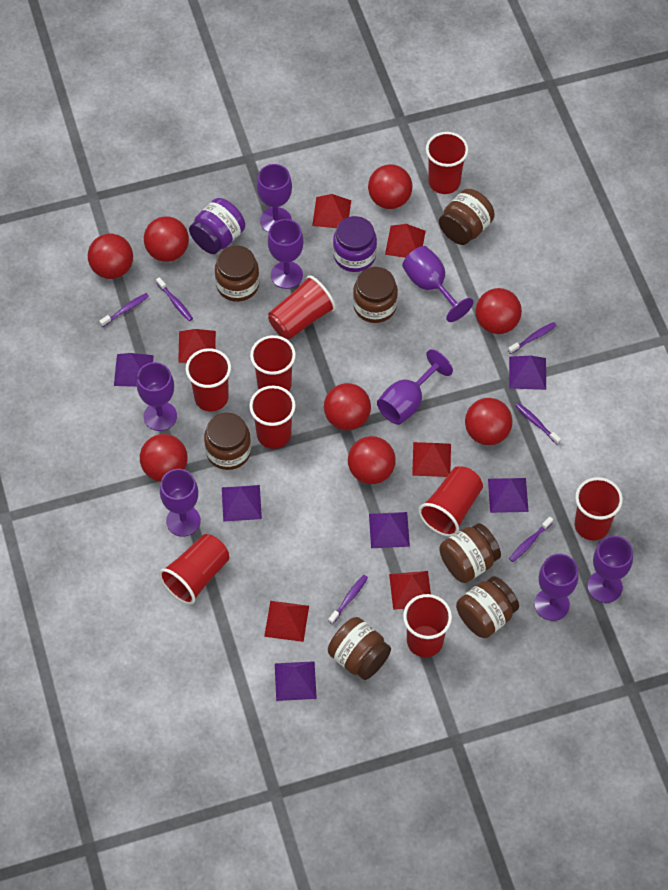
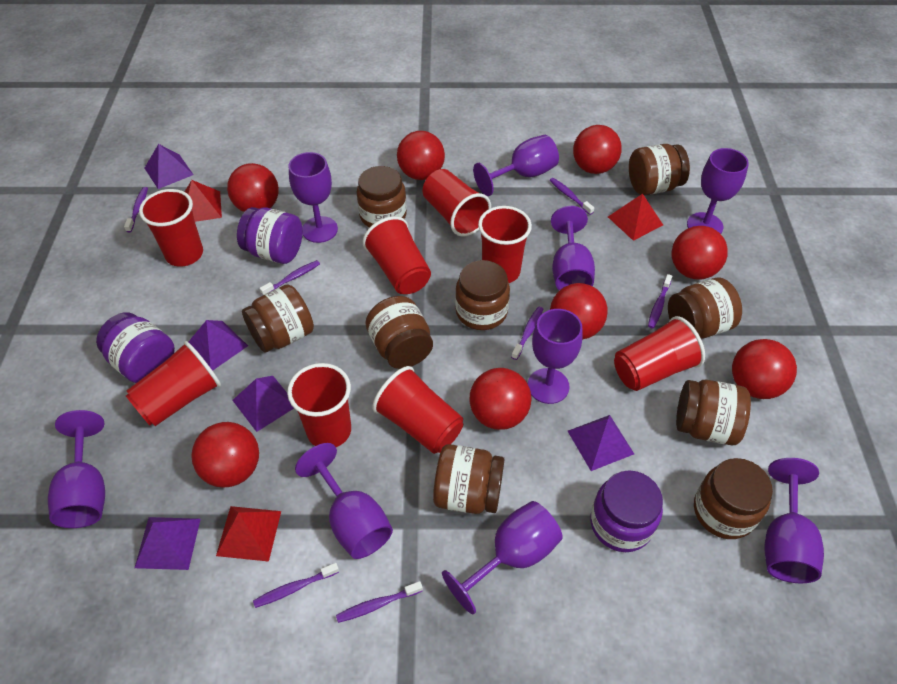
brown jar: [204,413,251,470] [215,246,260,302] [328,617,391,680] [353,267,398,323] [439,189,495,245] [439,523,501,583] [456,576,519,638] = 7 -> [242,284,314,353] [357,166,407,228] [365,296,433,369] [433,444,505,514] [455,260,510,330] [629,144,690,195] [668,278,742,339] [676,380,751,445] [694,458,773,539] = 9
purple goblet: [137,362,177,431] [160,469,201,537] [257,164,292,233] [268,219,304,289] [377,349,453,425] [402,246,473,322] [534,554,578,621] [587,536,633,603] = 8 -> [48,410,105,528] [289,152,338,243] [295,443,393,559] [442,501,563,615] [473,135,559,196] [528,309,582,404] [551,206,595,290] [687,148,749,234] [765,458,824,583] = 9
purple jar: [189,198,245,254] [333,216,377,272] = 2 -> [96,313,175,383] [237,207,303,264] [590,470,663,552] = 3
purple pyramid: [114,353,154,387] [222,485,262,522] [275,661,317,701] [369,512,410,548] [488,478,529,513] [509,356,546,390] = 6 -> [135,517,201,570] [144,144,194,189] [189,320,248,371] [232,376,294,432] [568,415,634,471] = 5
purple toothbrush: [99,293,149,327] [156,277,193,321] [328,575,368,624] [508,322,557,354] [509,517,553,562] [516,403,561,445] = 6 -> [124,187,148,232] [253,563,339,608] [260,260,320,295] [336,581,423,623] [511,307,543,360] [550,178,594,215] [648,274,673,328] = 7
red cup: [159,534,229,605] [186,348,231,411] [249,386,296,449] [250,335,296,391] [268,275,336,340] [403,594,452,657] [418,466,483,537] [426,132,469,194] [575,477,623,540] = 9 -> [126,341,221,426] [139,189,203,267] [287,363,351,447] [363,216,431,294] [373,366,463,454] [422,169,491,237] [478,206,532,283] [614,316,705,391] = 8
red pyramid: [178,329,216,363] [264,601,309,642] [312,194,351,228] [385,224,426,258] [389,571,431,610] [412,442,451,477] = 6 -> [185,180,222,222] [216,506,281,562] [608,194,663,241] = 3

